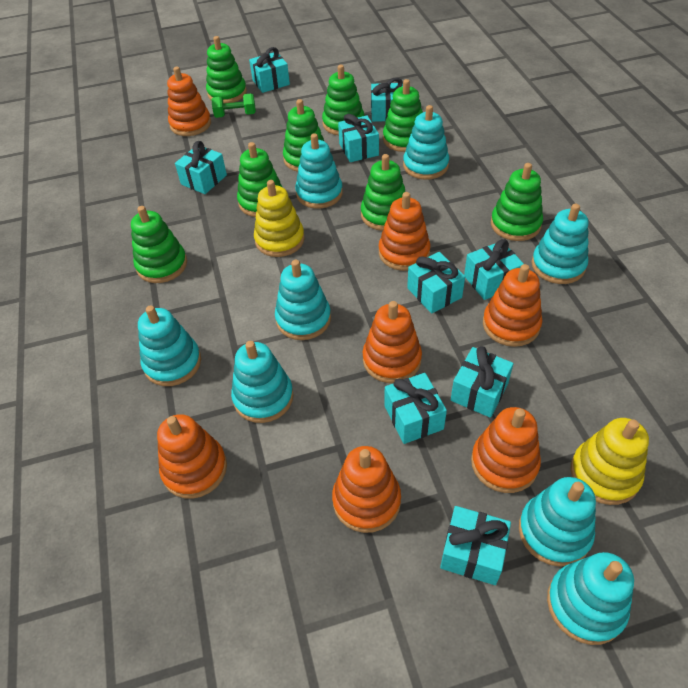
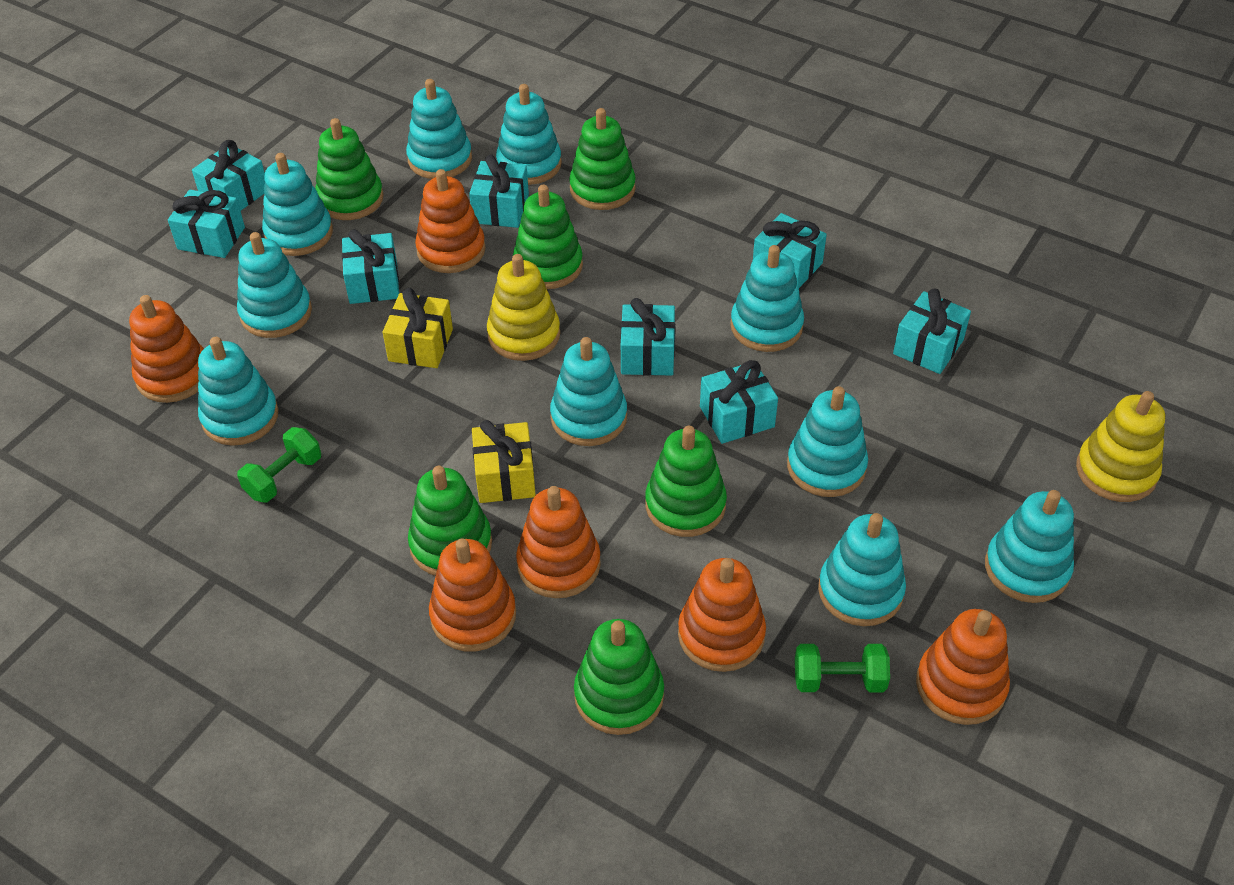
green dumbbell: [211,93,256,118] = 1 -> [237,427,321,502] [795,644,890,693] = 2
green stacking toy: [131,206,187,283] [206,36,247,103] [237,142,282,217] [283,99,324,172] [322,65,364,135] [361,154,405,231] [383,79,423,152] [491,163,543,241] = 8 -> [315,118,384,220] [408,466,492,576] [513,185,583,289] [569,108,636,210] [574,619,664,735] [645,426,727,537] = 6
orange stacking toy: [157,414,227,499] [167,67,211,136] [332,446,401,533] [363,301,422,383] [379,192,430,271] [471,407,541,493] [483,264,542,347] = 7 -> [129,295,204,403] [415,169,486,273] [429,538,516,652] [516,486,601,598] [678,558,766,672] [916,609,1010,725] = 6
turquoise gift: [175,141,227,194] [249,47,290,93] [338,114,379,162] [371,78,403,122] [384,373,447,444] [407,252,465,314] [440,506,511,585] [451,346,514,418] [464,239,524,300] = 9 -> [168,190,245,258] [192,140,265,211] [342,229,399,304] [469,155,529,228] [621,298,675,376] [700,360,778,444] [753,213,827,288] [893,289,971,374] = 8
turquoise stacking toy: [138,305,201,386] [231,341,294,423] [275,260,331,340] [295,133,343,209] [403,105,449,180] [519,477,596,567] [532,204,589,284] [547,552,634,645] = 8 -> [198,337,278,446] [237,232,312,338] [262,153,333,256] [406,79,472,179] [496,84,562,185] [550,337,627,446] [730,245,804,352] [787,386,868,497] [818,513,906,626] [985,490,1074,603] = 10
yellow gift: none = 0 -> [383,288,453,368] [472,420,536,503] = 2

